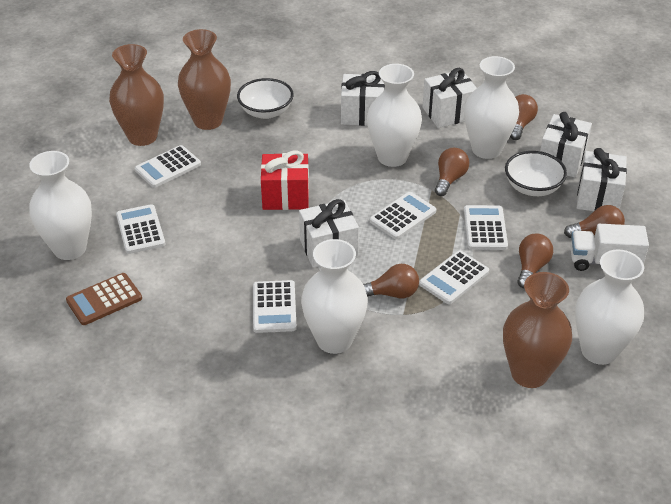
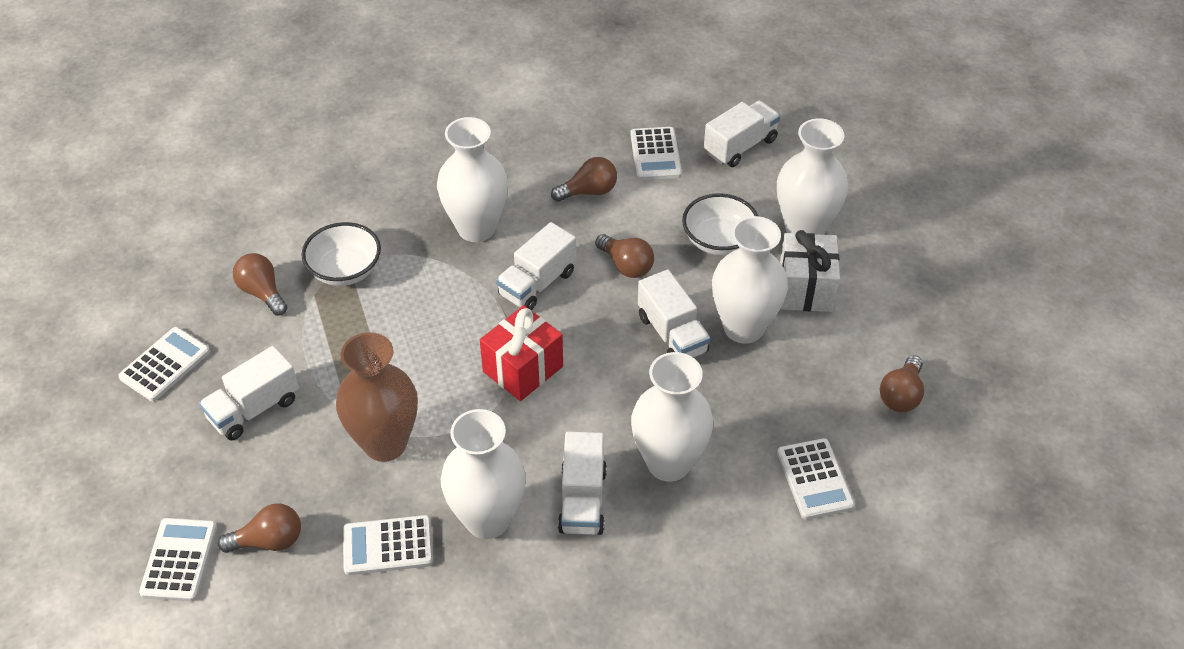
brown calculator: [66,273,142,325] = 1 -> none = 0
brown vase: [109,44,164,146] [178,29,231,130] [503,272,572,388] = 3 -> [336,332,418,462] = 1
white calculator: [116,204,165,254] [135,145,201,188] [253,280,297,333] [370,192,436,239] [419,250,489,304] [464,205,508,250] = 6 -> [118,327,210,401] [139,518,217,601] [343,515,434,575] [630,127,682,180] [777,438,855,520] = 5
white gift: [299,199,359,268] [341,71,385,126] [423,68,477,128] [540,112,592,178] [577,148,627,211] = 5 -> [780,230,840,312] = 1
white truck: [570,224,649,271] = 1 -> [199,346,299,441] [496,222,576,310] [558,431,607,535] [638,269,710,357] [704,101,780,167] = 5

